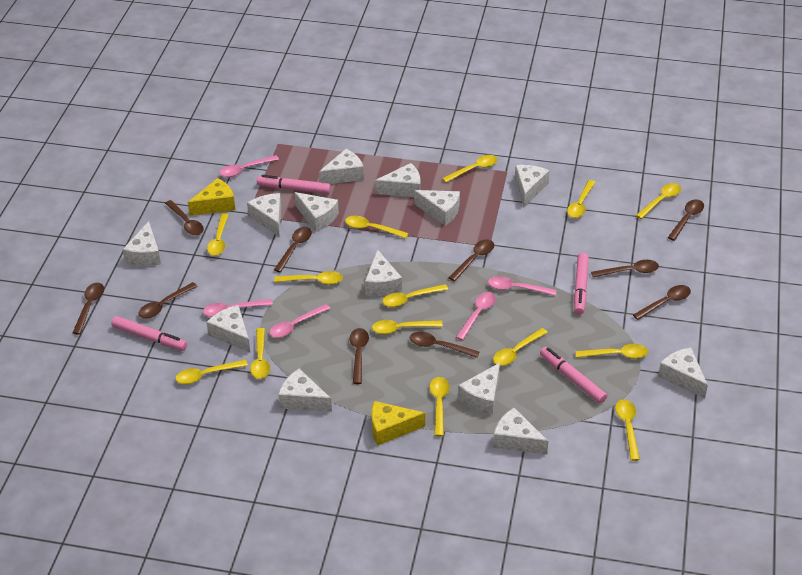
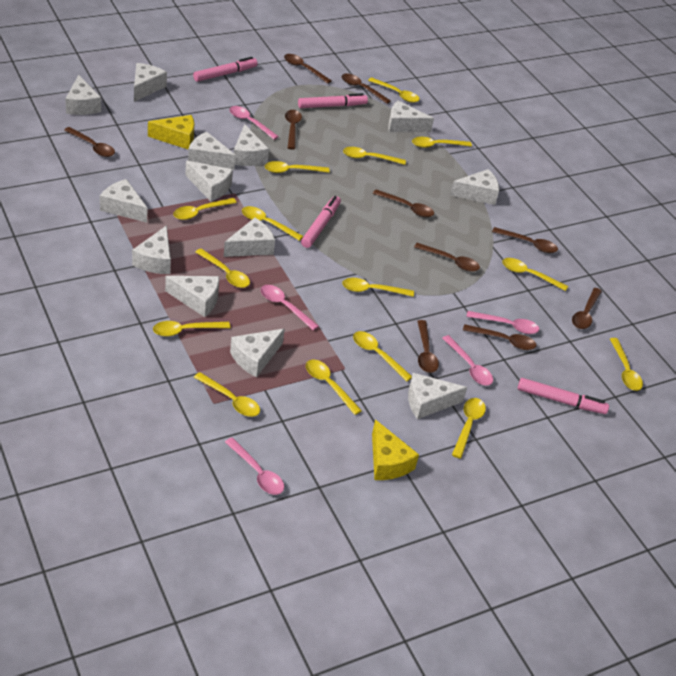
yellow spoon: [176,360,248,384] [207,213,229,256] [250,328,270,379] [274,271,343,285] [345,216,409,238] [372,320,443,334] [382,284,448,307] [429,377,450,436] [442,155,498,183] [493,328,548,366] [567,180,596,218] [575,344,648,359] [615,399,640,461] [636,183,681,219] = 14 -> [153,321,231,336] [173,198,237,220] [194,372,260,417] [195,249,250,288] [242,206,303,241] [265,161,330,173] [306,360,362,415] [342,278,414,297] [343,147,406,165] [353,331,412,381] [368,77,420,103] [412,137,472,148] [452,398,486,459] [502,258,568,291] [610,338,643,391] = 15

